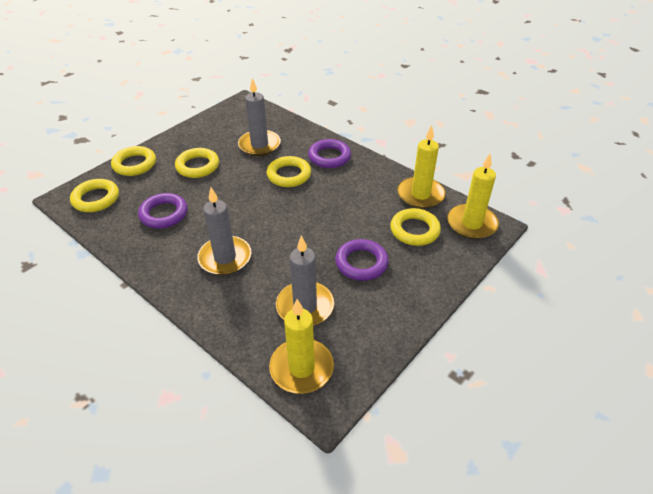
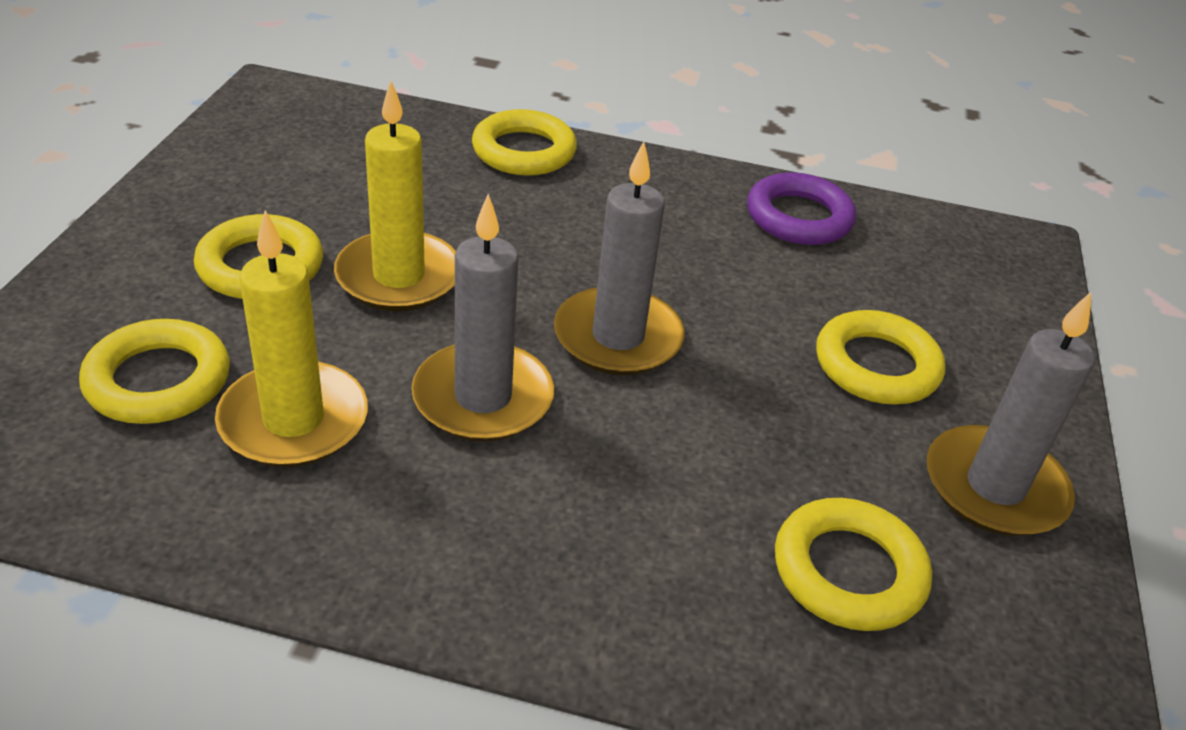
purple ring: [138,193,187,228] [308,139,351,168] [335,239,389,281] = 3 -> [747,172,856,245] = 1
yellow candle: [269,299,334,394] [397,125,445,209] [447,154,499,239] = 3 -> [215,210,368,467] [334,80,456,311] = 2

